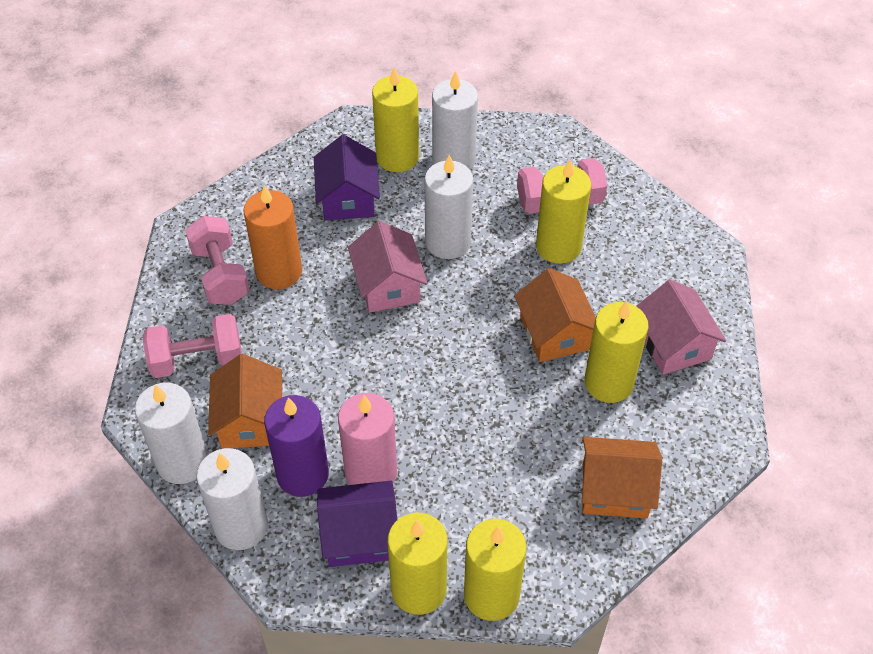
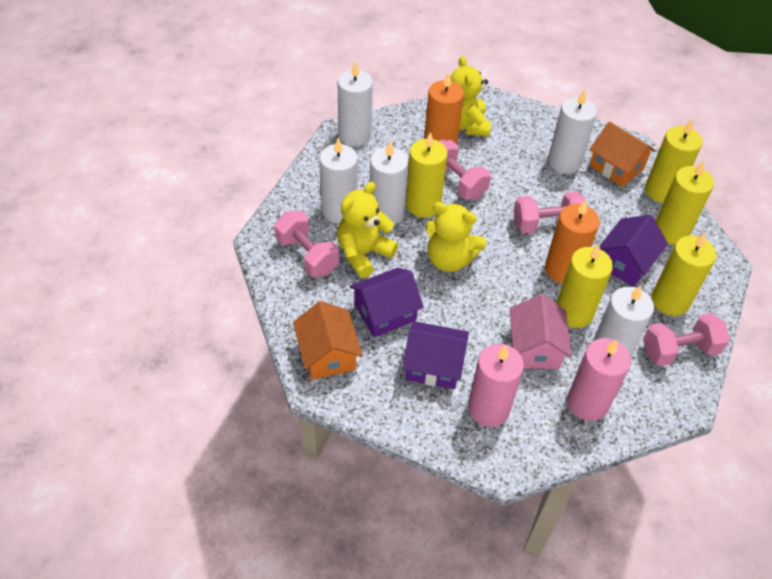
orange candle: [243,185,302,289] = 1 -> [424,72,464,144] [545,200,600,284] = 2
orange house: [208,354,282,449] [514,268,596,362] [582,437,662,519] = 3 -> [293,301,363,380] [589,121,656,187] = 2
pink candle: [338,393,397,485] = 1 -> [468,344,524,427] [567,338,631,421] = 2
pink dumbbell: [143,314,242,378] [185,216,250,305] [517,158,607,214] = 3 -> [274,211,339,277] [438,140,491,200] [513,191,586,233] [643,313,730,366] = 4
pink house: [348,221,428,313] [636,280,726,375] = 2 -> [510,294,572,369] = 1
purple candle: [264,395,329,497] = 1 -> none = 0
purple house: [314,135,380,220] [317,481,397,567] = 2 -> [349,268,424,337] [402,321,469,389] [600,215,668,287] = 3
white candle: [135,383,208,484] [196,448,268,550] [424,155,473,259] [432,70,478,170] = 4 -> [319,138,358,223] [338,61,373,146] [370,141,408,225] [548,89,597,174] [593,285,654,357] = 5
yellow teddy bear: none = 0 -> [337,182,398,278] [425,202,486,272] [450,56,491,136] = 3

